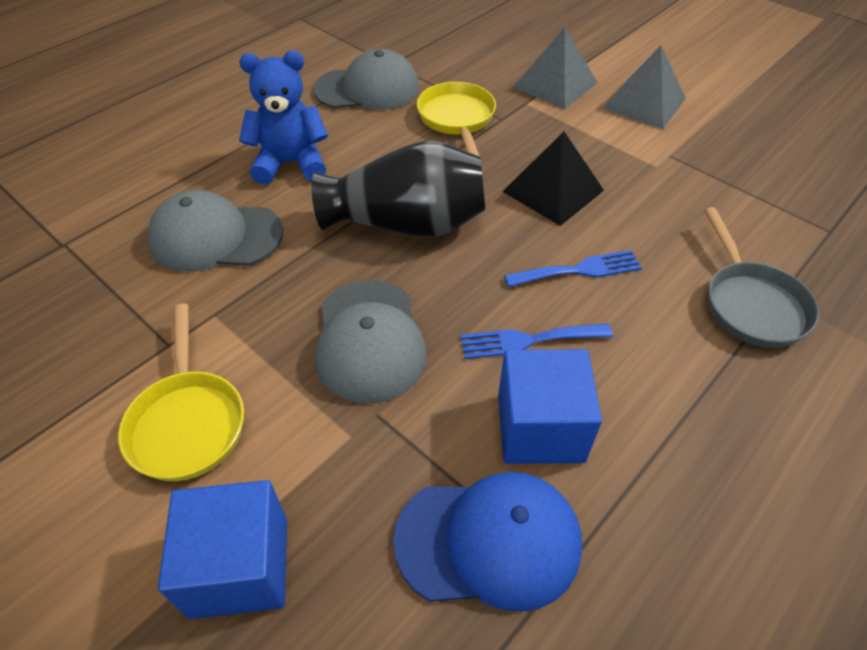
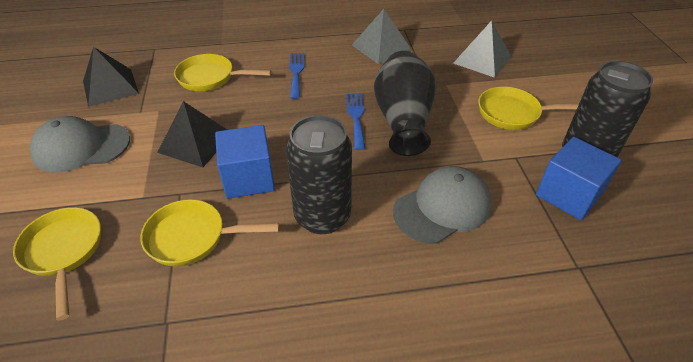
black can: none = 0 -> [286,115,352,234] [562,61,653,158] = 2
black pyramid: [502,132,604,226] = 1 -> [83,47,139,107] [157,101,227,167] = 2
blue cap: [393,472,582,612] = 1 -> none = 0
blue teddy bear: [239,51,328,185] = 1 -> none = 0
grey cap: [147,190,283,272] [313,48,419,110] [315,280,426,403] = 3 -> [30,116,130,172] [393,166,492,244] = 2
grey pan: [704,207,820,348] = 1 -> none = 0
yellow pan: [118,304,244,481] [417,82,496,156] = 2 -> [13,207,101,321] [140,199,280,267] [174,54,272,91] [478,87,579,130] = 4

